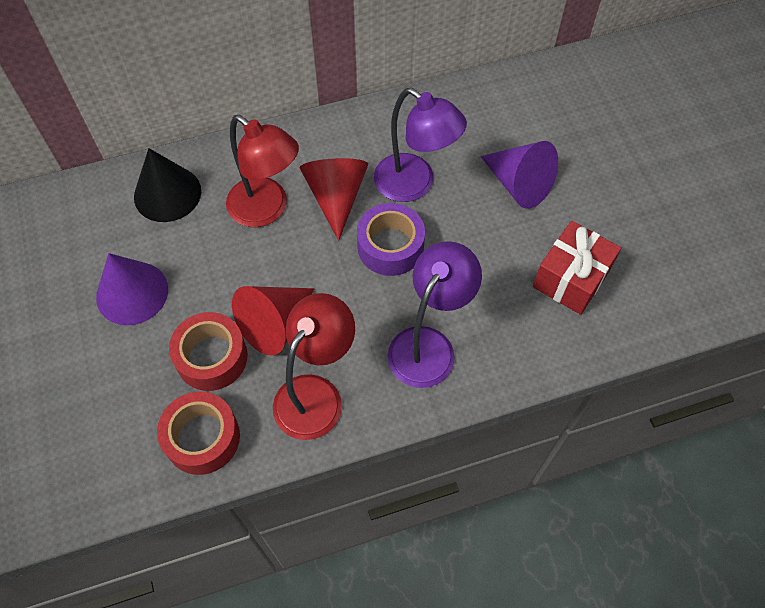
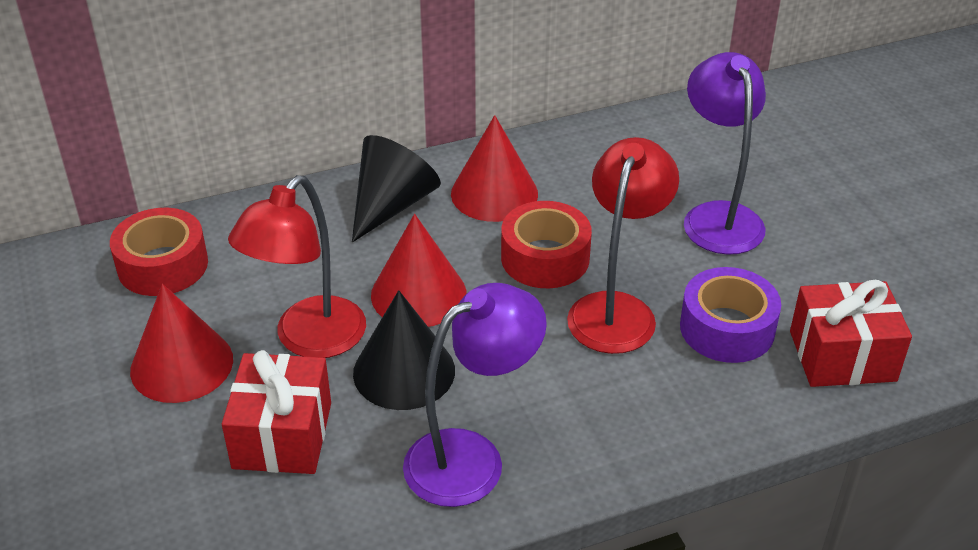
black cone: [134,148,201,222] = 1 -> [352,135,441,243] [353,290,455,410] = 2
purple cone: [96,253,168,325] [480,141,558,209] = 2 -> none = 0
red cone: [232,286,315,355] [299,158,368,241] = 2 -> [130,284,233,403] [371,214,466,327] [451,115,538,222] = 3
red gift: [533,221,621,315] = 1 -> [222,350,331,474] [790,280,912,387] = 2

